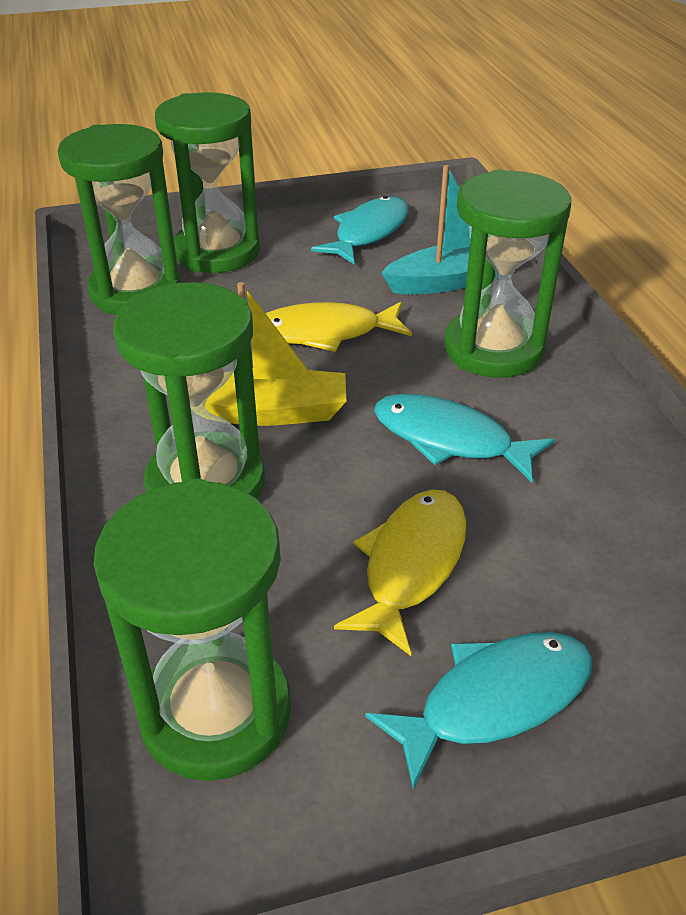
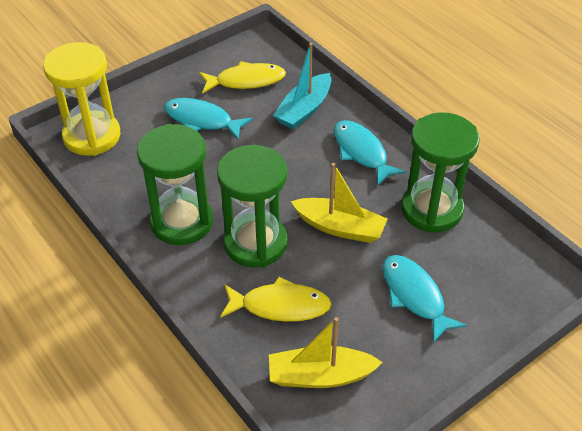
green hourglass: [58,124,181,314] [93,479,291,781] [113,282,265,499] [155,92,260,273] [444,169,571,378] = 5 -> [137,124,213,245] [217,145,288,268] [401,112,480,233] = 3
yellow boat: [205,282,346,426] = 1 -> [269,317,383,388] [291,163,387,243] = 2
yellow hourglass: none = 0 -> [43,42,120,156] = 1

